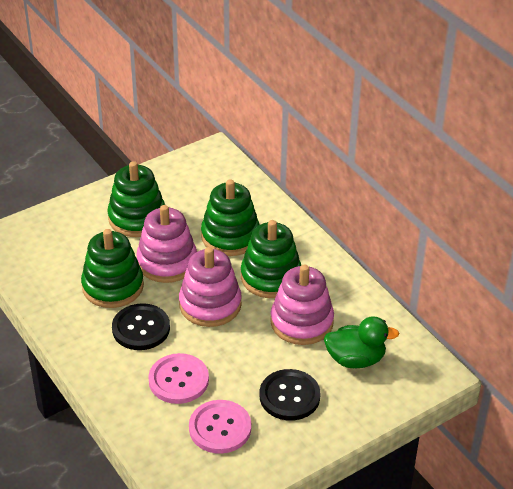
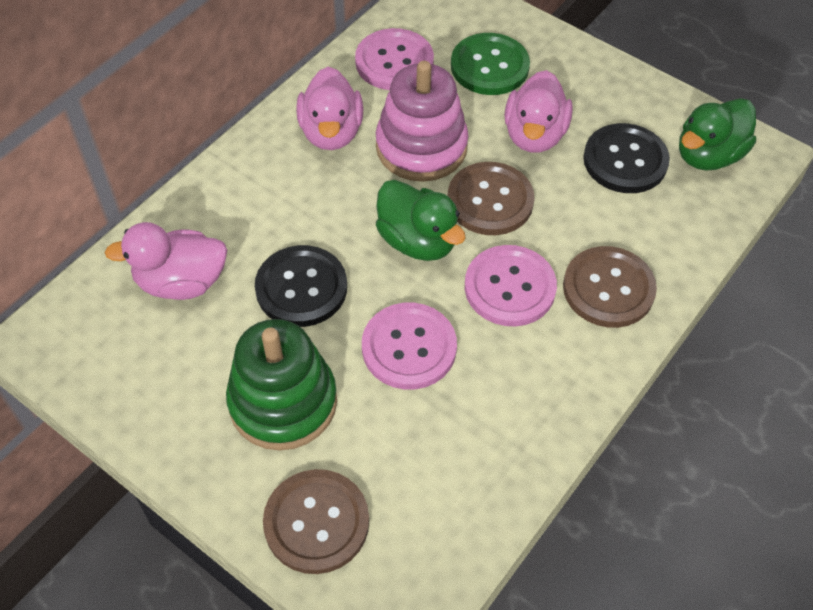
brown button: none = 0 -> [263,469,369,574] [448,162,534,235] [563,246,657,328] = 3
green button: none = 0 -> [451,33,530,95] = 1
green duck: [324,316,399,368] = 1 -> [376,180,466,261] [679,98,756,170] = 2
green stacking toy: [81,229,144,308] [107,161,165,237] [201,179,260,256] [241,220,301,298] = 4 -> [226,319,337,450] = 1
pink button: [148,353,209,404] [189,400,251,454] = 2 -> [355,28,434,90] [362,303,457,390] [465,245,557,326] = 3
pink duck: none = 0 -> [104,222,227,300] [296,67,363,150] [504,70,573,153] = 3
pink stacking toy: [136,205,197,283] [179,247,242,327] [270,264,334,345] = 3 -> [376,61,468,182] = 1

